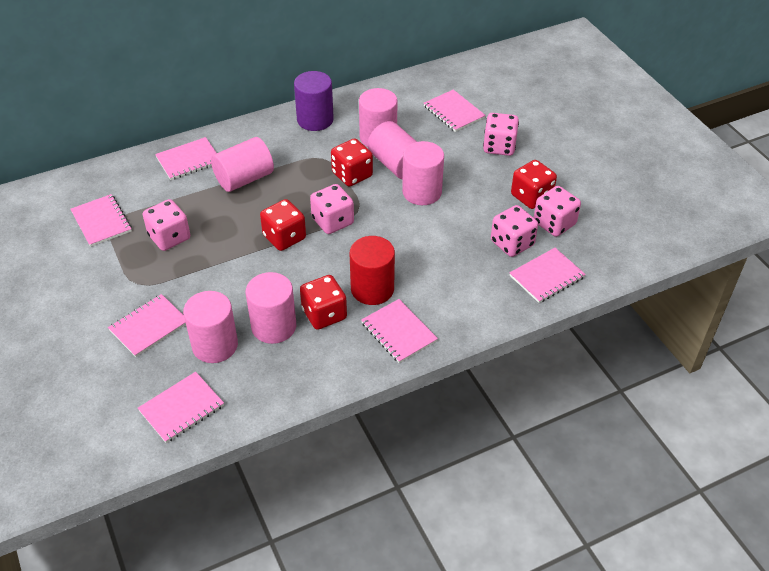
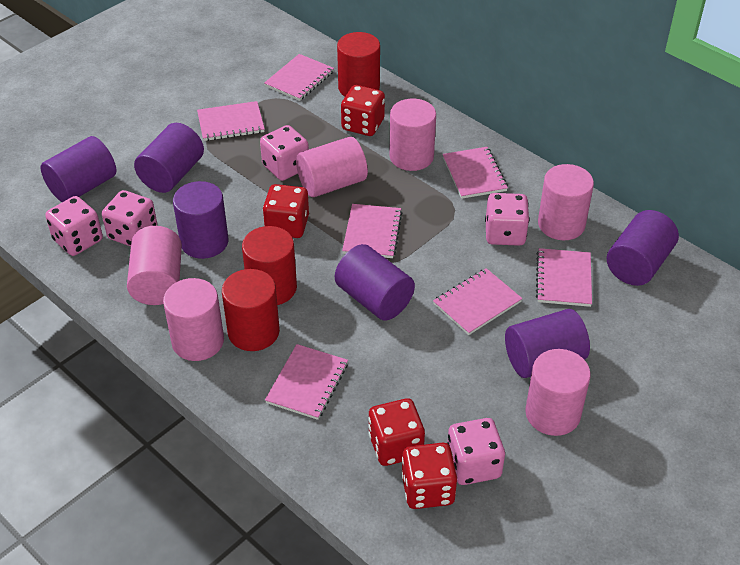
purple cylinder: [294,71,334,131] = 1 -> [40,136,116,202] [134,123,204,193] [173,181,229,259] [335,244,415,320] [505,309,590,378] [607,210,679,286] = 6
red cylinder: [350,236,395,305] = 1 -> [222,269,280,351] [242,226,297,305] [337,32,380,97] = 3

